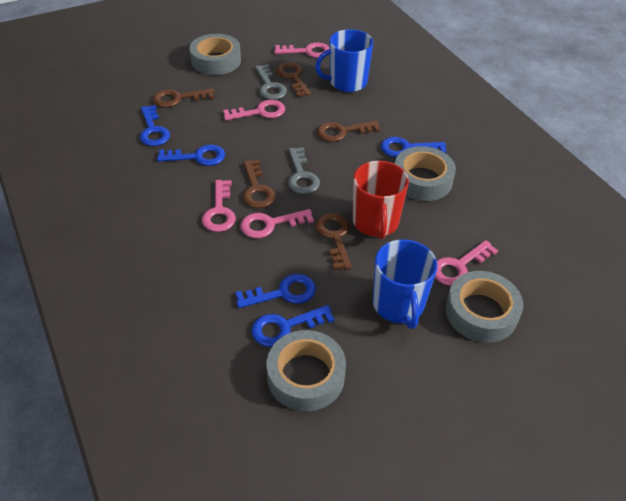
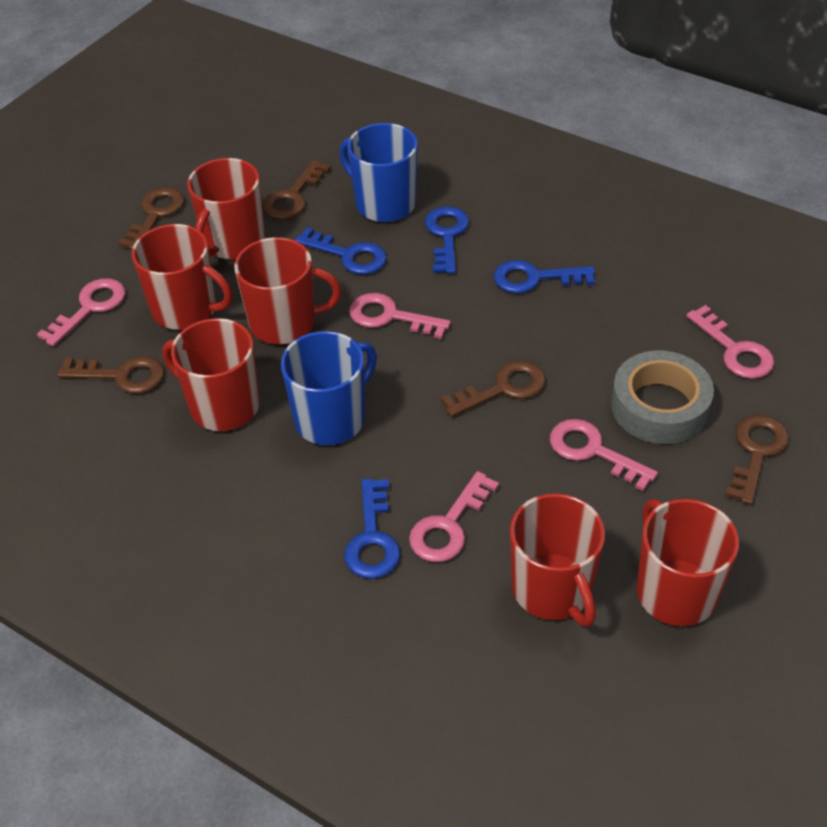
blue key: [140,105,170,146] [157,144,225,166] [235,274,316,308] [251,305,335,347] [381,137,447,157] = 5 -> [295,227,387,275] [344,478,400,579] [425,206,469,274] [494,260,595,293] = 4
grey key: [255,64,287,100] [288,147,320,194] = 2 -> none = 0
grey tape: [190,34,241,75] [267,330,346,411] [395,146,456,201] [445,271,523,343] = 4 -> [611,351,714,444] = 1
red mug: [353,161,409,239] = 1 -> [132,224,233,330] [162,318,260,431] [187,158,265,259] [234,237,341,344] [510,493,605,627] [637,499,739,626] = 6

